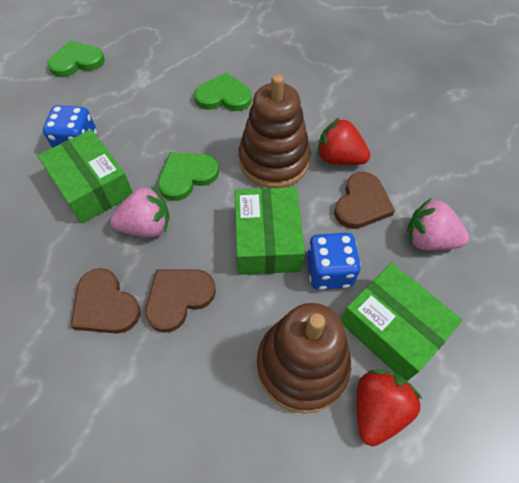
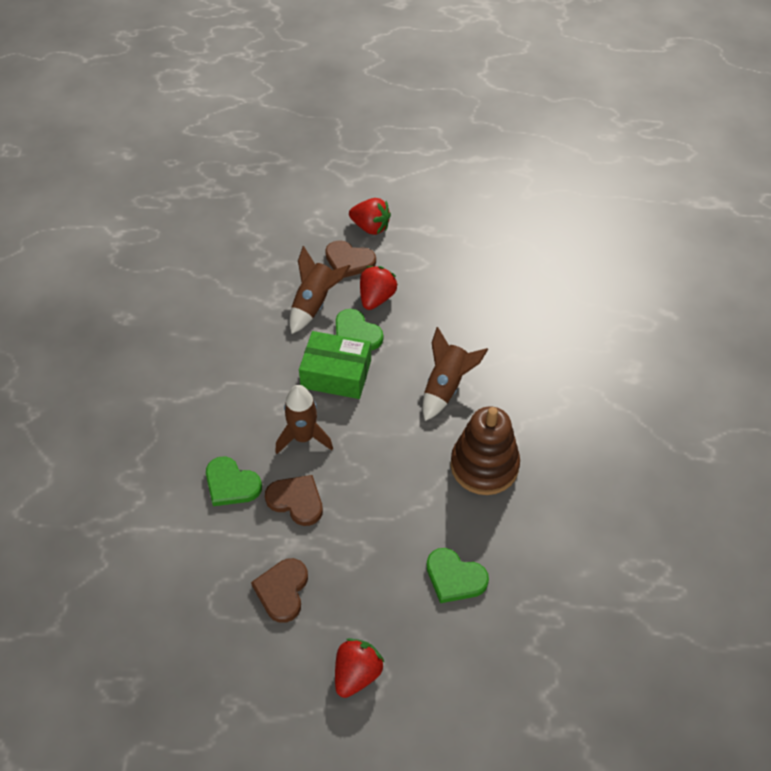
blue dice: [43,105,97,148] [307,233,361,290] = 2 -> none = 0
brown rocket: none = 0 -> [275,385,333,454] [290,246,350,334] [422,327,488,421] = 3
brown stacking toy: [239,74,311,188] [257,303,351,413] = 2 -> [451,406,520,495] = 1
green box: [38,129,133,223] [235,187,305,275] [341,263,463,381] = 3 -> [299,331,371,399] = 1
pink strawberry: [110,186,170,237] [407,199,469,250] = 2 -> none = 0
red strawberry: [317,117,370,165] [357,370,422,446] = 2 -> [335,638,385,698] [349,198,391,235] [360,266,398,310] = 3

